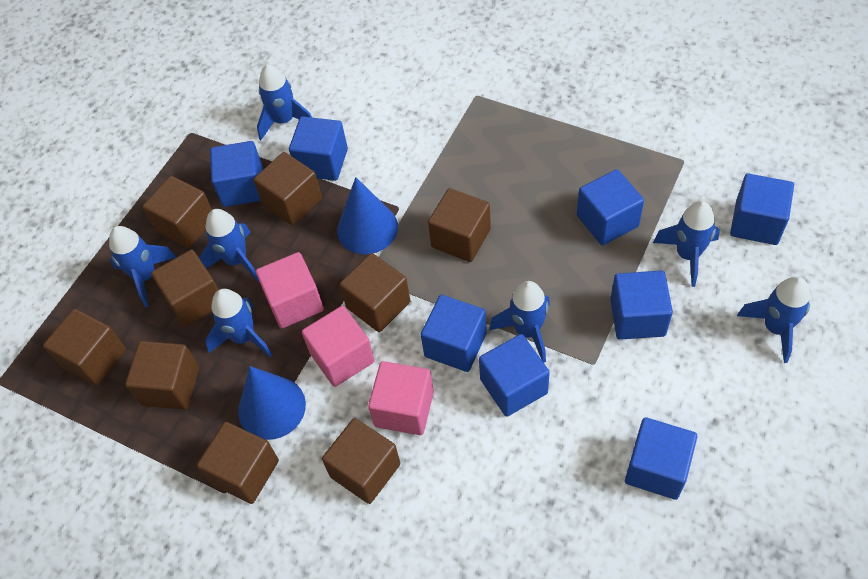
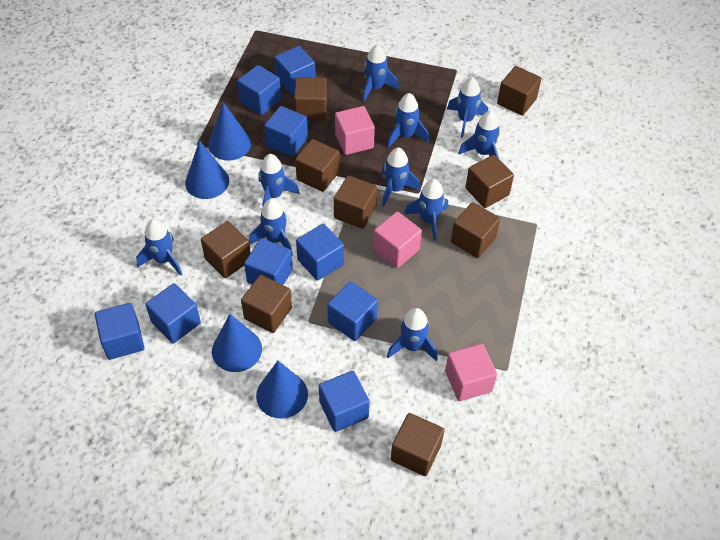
blue cone: [238,366,306,440] [337,177,398,254] = 2 -> [185,141,229,199] [208,102,251,160] [212,314,262,372] [256,361,308,419] = 4
blue cube: [210,141,263,207] [289,116,348,181] [421,295,487,372] [479,334,550,417] [577,169,644,245] [610,270,673,340] [625,417,697,500] [730,173,794,245] = 8 -> [95,303,145,360] [146,283,201,344] [237,65,281,115] [244,238,293,285] [264,106,308,157] [274,46,316,95] [296,224,344,281] [319,371,370,432] [327,281,378,341] = 9
blue rocket: [109,226,177,307] [199,209,259,282] [205,288,272,358] [257,64,312,140] [489,281,550,363] [653,201,720,287] [737,277,810,363] = 7 -> [136,219,183,276] [249,199,293,256] [259,154,300,207] [362,44,399,102] [382,147,421,207] [387,93,429,148] [387,308,438,361] [404,179,448,241] [447,77,488,138] [458,111,500,159] = 10

